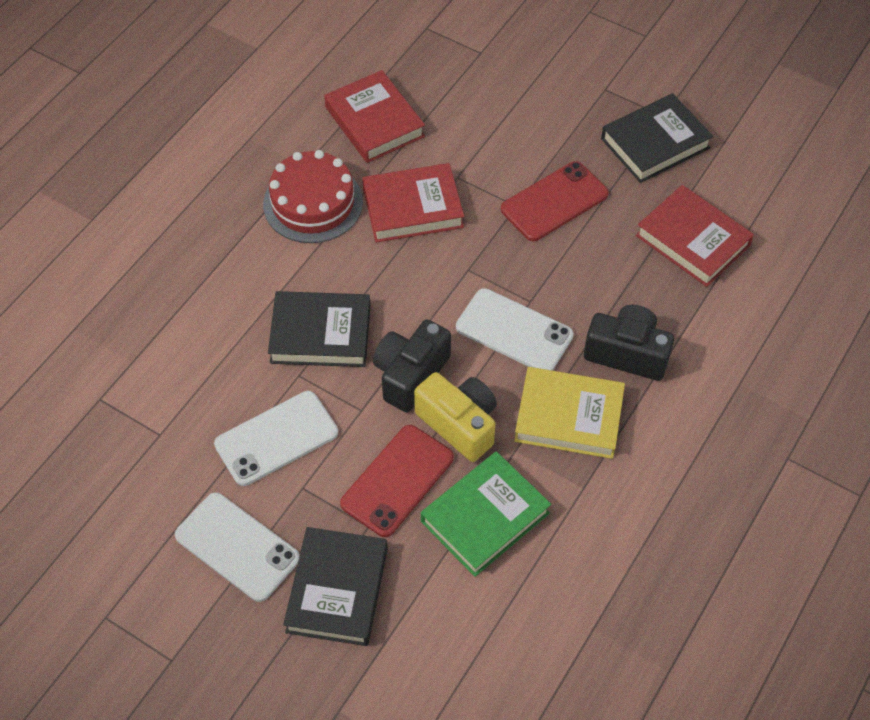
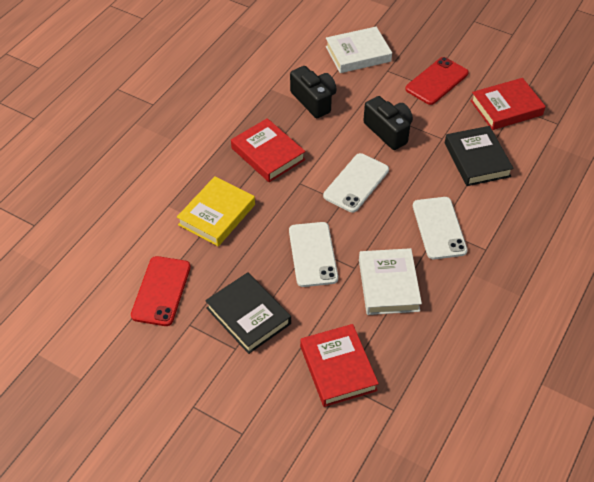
black book: [268,291,371,367] [283,527,388,646] [601,93,713,183] = 3 -> [205,272,291,354] [445,126,514,186] = 2
green book: [421,451,551,577] = 1 -> none = 0
red cake: [263,150,363,243] = 1 -> none = 0
white book: none = 0 -> [326,27,392,73] [359,248,422,315] = 2
yellow camera: [414,372,497,462] = 1 -> none = 0

